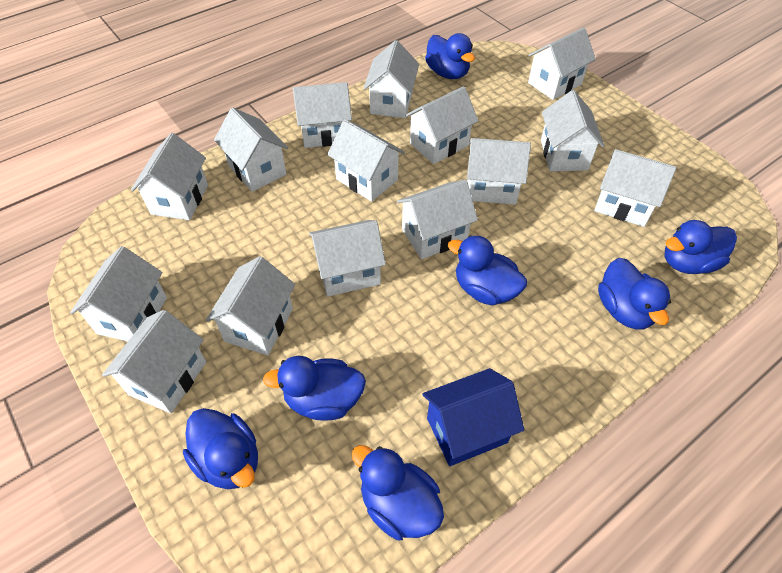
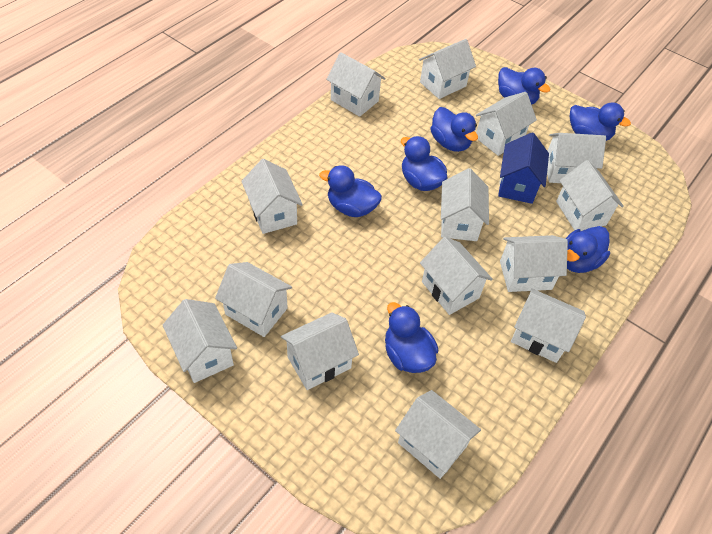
white house: [70,246,167,341] [102,310,206,413] [131,133,208,220] [206,256,295,355] [214,108,288,192] [293,82,352,148] [309,220,386,297] [327,119,405,202] [364,40,419,118] [397,180,478,259] [405,86,479,164] [467,138,531,205] [528,27,596,100] [541,90,605,171] [594,149,677,227] = 15 -> [162,299,237,383] [215,262,292,337] [241,159,303,234] [281,312,359,390] [326,52,386,117] [395,390,481,479] [419,39,476,99] [420,237,493,315] [441,168,489,241] [476,92,537,156] [500,235,568,292] [511,289,586,363] [547,133,606,183] [556,160,624,231] = 14

